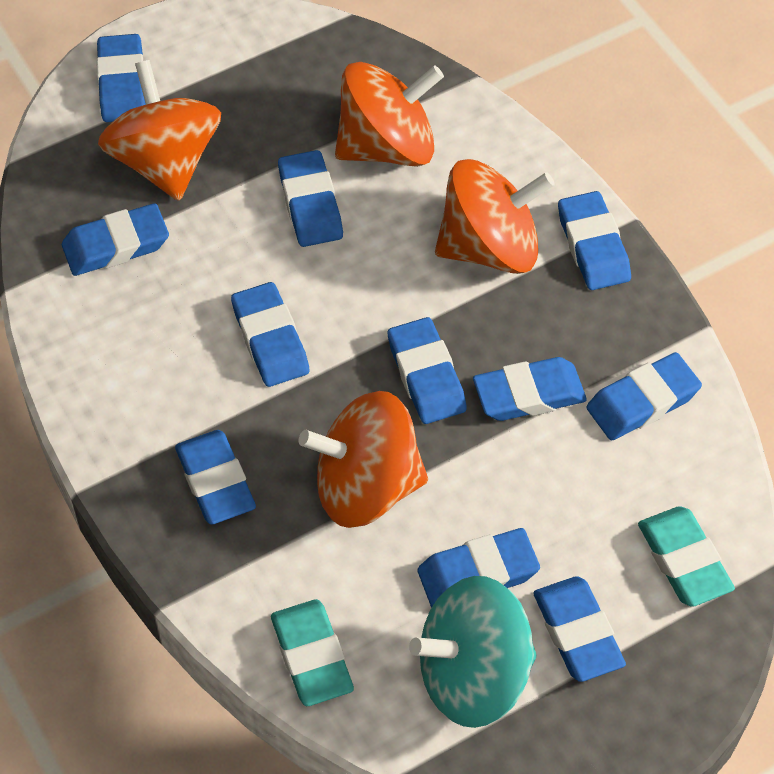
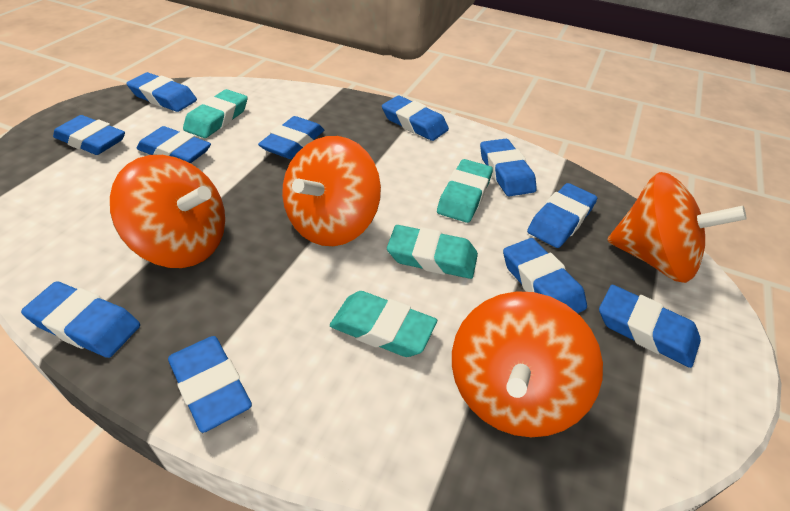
turquoise eraser: [271,599,354,706] [638,506,735,607] = 2 -> [183,89,248,138] [330,291,437,357] [387,225,478,279] [437,159,493,223] = 4
turquoise spinning top: [409,576,537,728] = 1 -> none = 0

